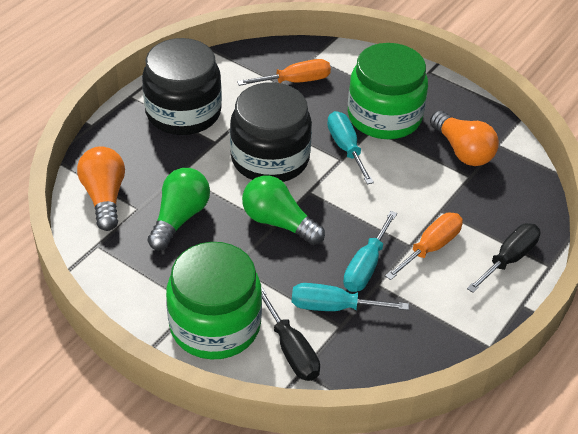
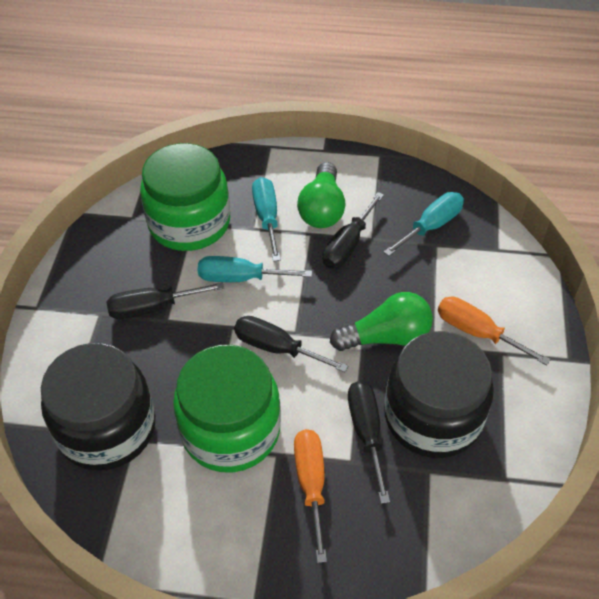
black screwdriver: [261,287,320,381] [467,223,540,293] = 2 -> [107,282,224,319] [234,316,348,372] [322,192,384,269] [348,381,390,504] = 4
orange light bulb: [77,146,125,231] [430,110,499,166] = 2 -> none = 0

